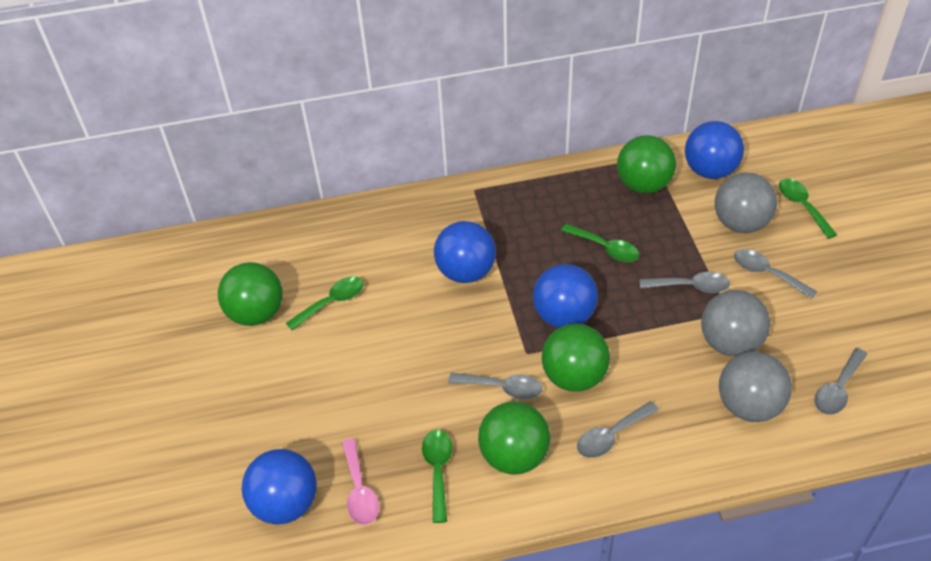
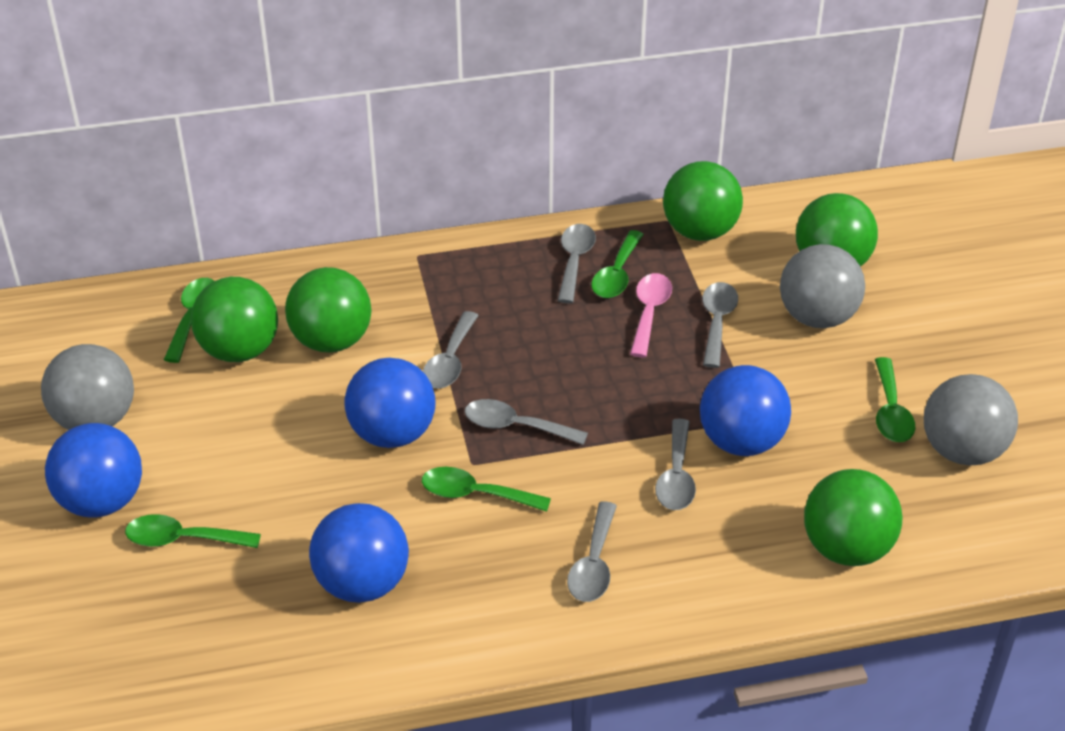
green ball: [218,262,283,326] [478,402,550,475] [541,323,610,392] [617,135,676,194] = 4 -> [191,277,278,362] [285,267,371,353] [663,161,743,241] [796,193,878,267] [804,469,903,566] = 5
green spoon: [286,276,364,330] [422,430,452,523] [561,224,639,262] [779,178,837,239] = 4 -> [125,514,261,548] [164,278,214,363] [422,467,551,512] [591,230,644,298] [875,357,915,442] = 5
grey spoon: [448,373,543,400] [577,401,659,458] [640,272,730,293] [734,249,817,299] [814,348,867,415] = 5 -> [423,311,479,389] [465,399,588,445] [557,224,596,303] [567,501,617,602] [655,418,696,510] [702,282,738,368] = 6

